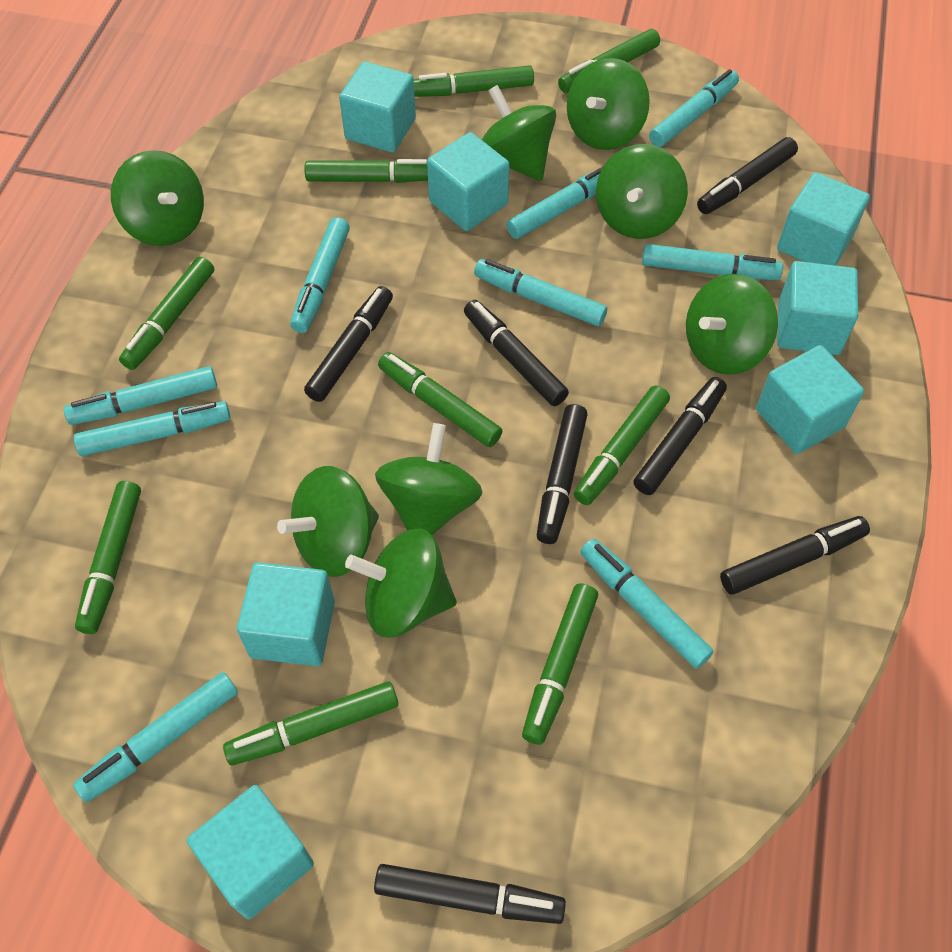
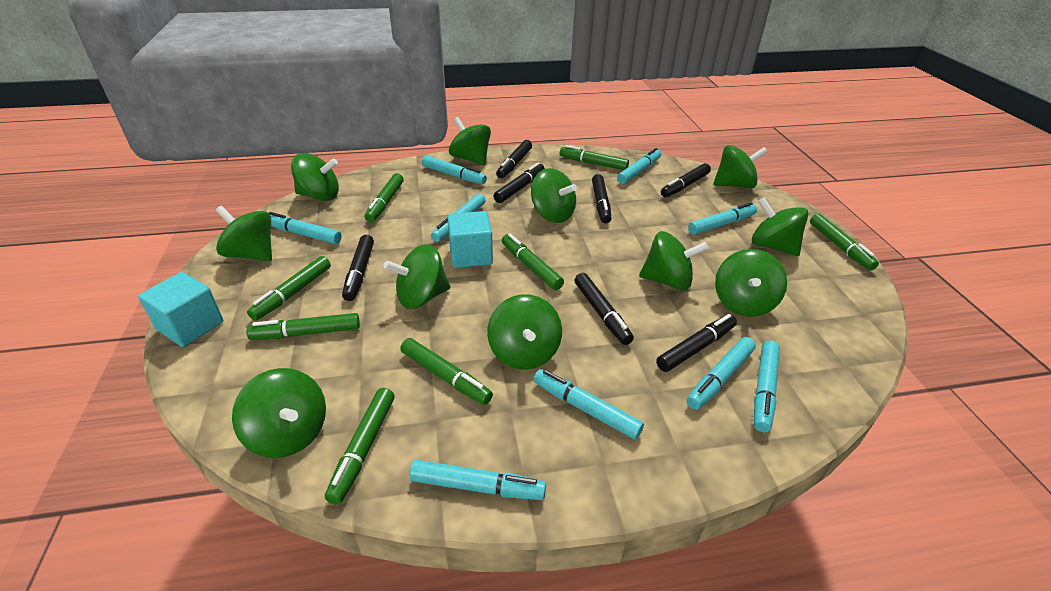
green marker: [75,481,141,634] [119,257,214,370] [223,681,398,765] [304,159,428,183] [378,352,502,447] [414,65,534,97] [522,583,598,745] [558,29,660,93] [574,386,670,505] = 9 -> [246,313,360,340] [247,256,331,321] [325,388,394,505] [365,173,404,222] [400,338,493,405] [502,234,564,290] [560,145,629,170] [810,214,879,270] = 8
green spinning top: [111,150,204,246] [277,466,379,577] [345,529,457,638] [375,423,482,535] [482,85,556,181] [567,58,650,150] [596,144,688,239] [686,274,778,375] = 8 -> [216,206,272,262] [232,368,326,458] [291,153,339,201] [383,244,451,309] [449,117,491,165] [487,294,562,370] [531,168,577,223] [639,231,709,290] [713,145,768,189] [715,249,787,317] [752,197,809,256] = 11
turquoise cube: [187,785,314,919] [237,562,335,666] [339,61,416,153] [427,132,510,231] [756,345,864,454] [777,172,870,266] [777,261,858,355] = 7 -> [138,272,223,347] [447,211,493,268] = 2

